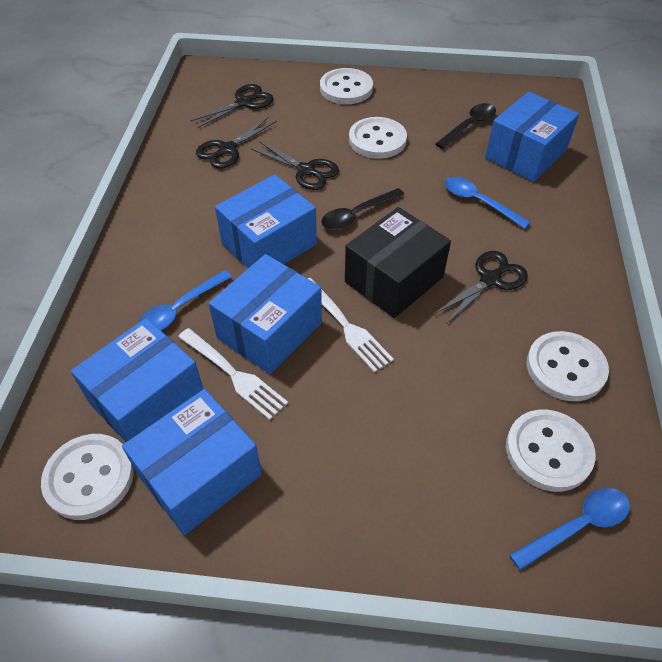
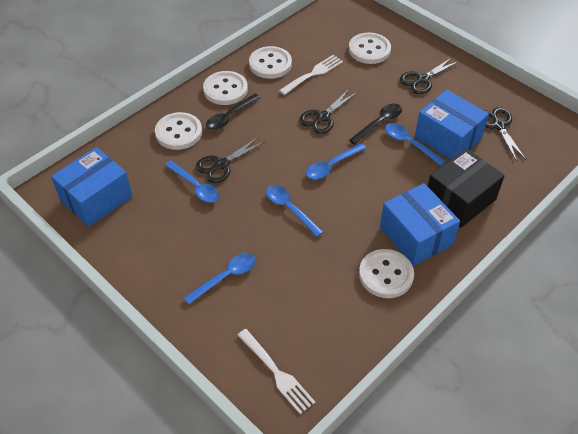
blue box: [71,318,203,442] [122,389,262,535] [209,254,322,374] [215,174,317,268] [485,92,579,182] = 5 -> [51,147,132,227] [380,183,460,266] [415,89,489,159] = 3
blue spoon: [138,270,232,330] [444,177,531,229] [510,488,630,570] = 3 -> [165,161,219,203] [184,253,256,304] [266,185,323,237] [306,143,366,179] [385,123,446,166] = 5

